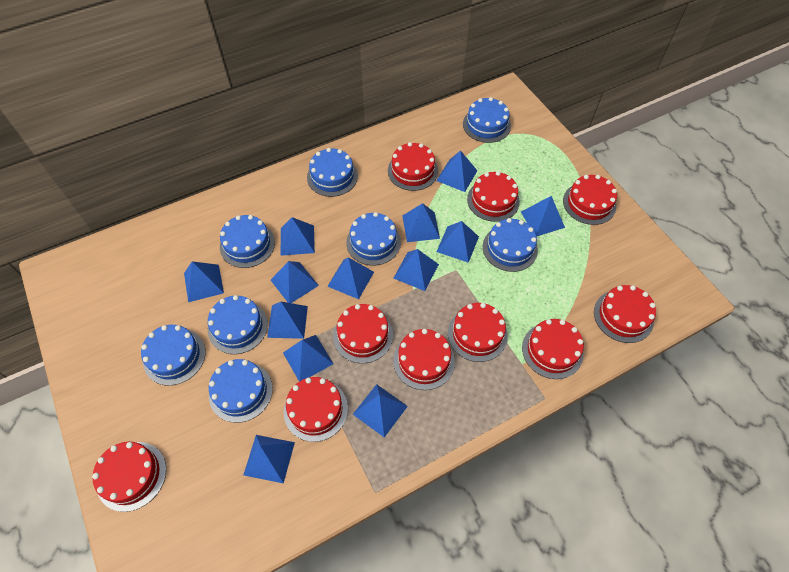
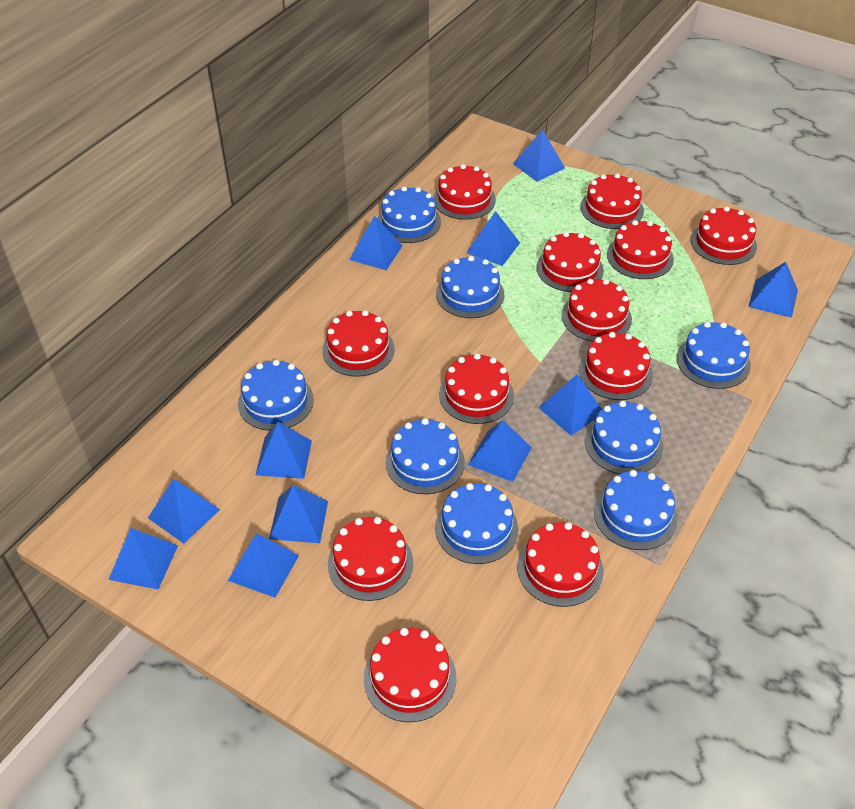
blue pyramid: [184,261,224,302] [244,435,295,484] [267,302,308,339] [271,261,319,303] [281,217,315,256] [283,335,333,382] [327,257,374,299] [353,384,408,437] [393,249,439,291] [402,203,440,242] [436,150,478,192] [437,221,479,263] [521,196,565,237] = 13 -> [108,528,178,590] [148,479,220,543] [228,534,299,598] [256,422,312,479] [269,485,328,543] [349,216,403,270] [466,211,520,266] [468,420,532,482] [513,129,565,182] [539,374,602,436] [748,262,798,318] = 11
red cake: [92,442,166,512] [284,377,348,442] [333,304,393,363] [388,142,438,191] [393,329,455,390] [448,303,508,362] [467,171,520,222] [522,319,584,379] [563,175,617,225] [594,285,656,343] = 10 -> [322,310,395,377] [328,517,413,601] [364,628,457,722] [433,164,496,220] [439,354,514,424] [517,522,604,607] [536,232,604,292] [561,279,632,342] [579,332,653,400] [580,173,644,229] [607,220,674,279] [690,206,757,265] = 12

